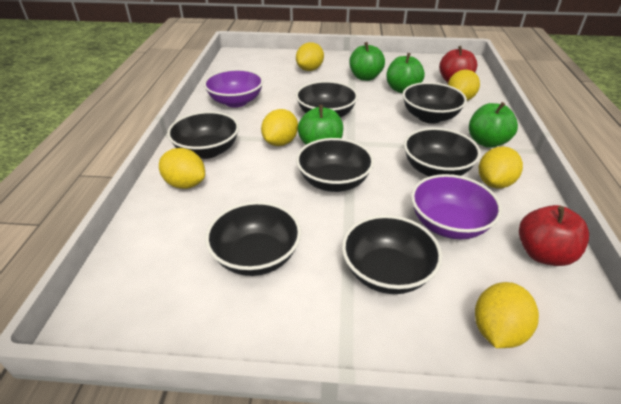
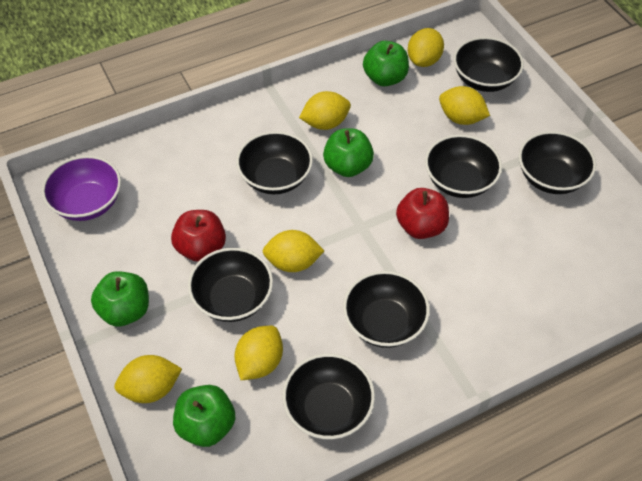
purple bowl: [204,69,263,107] [411,174,502,239] = 2 -> [42,155,121,221] = 1

